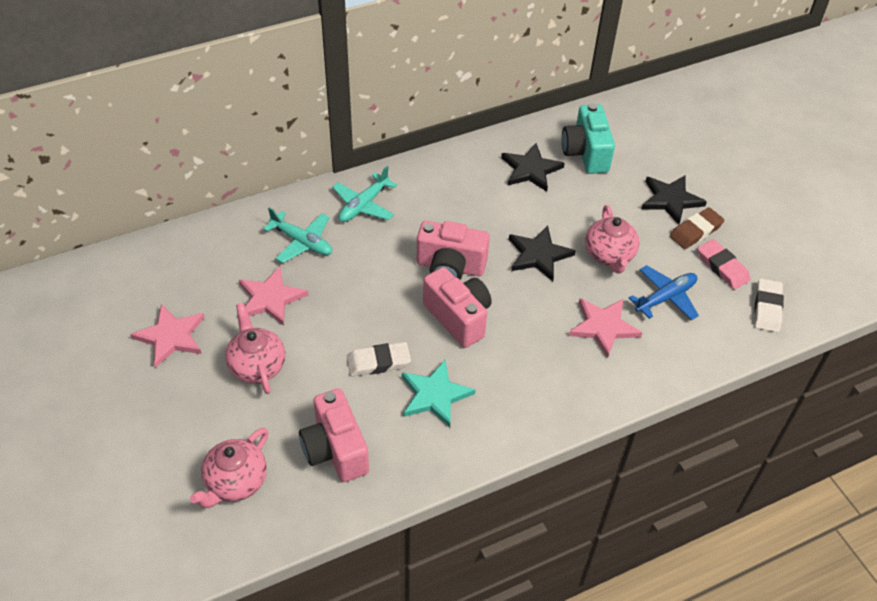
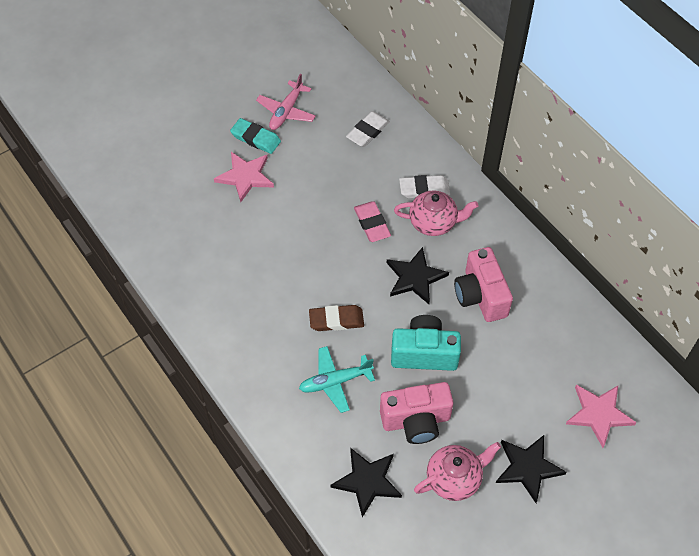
blue plane: [629,265,699,320] = 1 -> none = 0
pink camera: [299,389,369,482] [417,221,490,280] [423,267,492,348] = 3 -> [380,382,453,444] [454,247,513,322] = 2
pink plane: none = 0 -> [256,73,316,130] = 1
pink star: [130,304,205,368] [239,267,308,326] [569,298,642,358] = 3 -> [214,152,274,202] [566,385,637,448] = 2
pink teapot: [190,428,268,508] [225,303,285,394] [585,205,639,273] = 3 -> [394,191,478,236] [414,442,501,501] = 2
turquoise eraser: none = 0 -> [230,118,281,154] = 1
turquoise plane: [263,207,332,263] [332,166,397,222] = 2 -> [299,346,375,413] = 1
turquoise star: [402,360,476,427] = 1 -> none = 0

